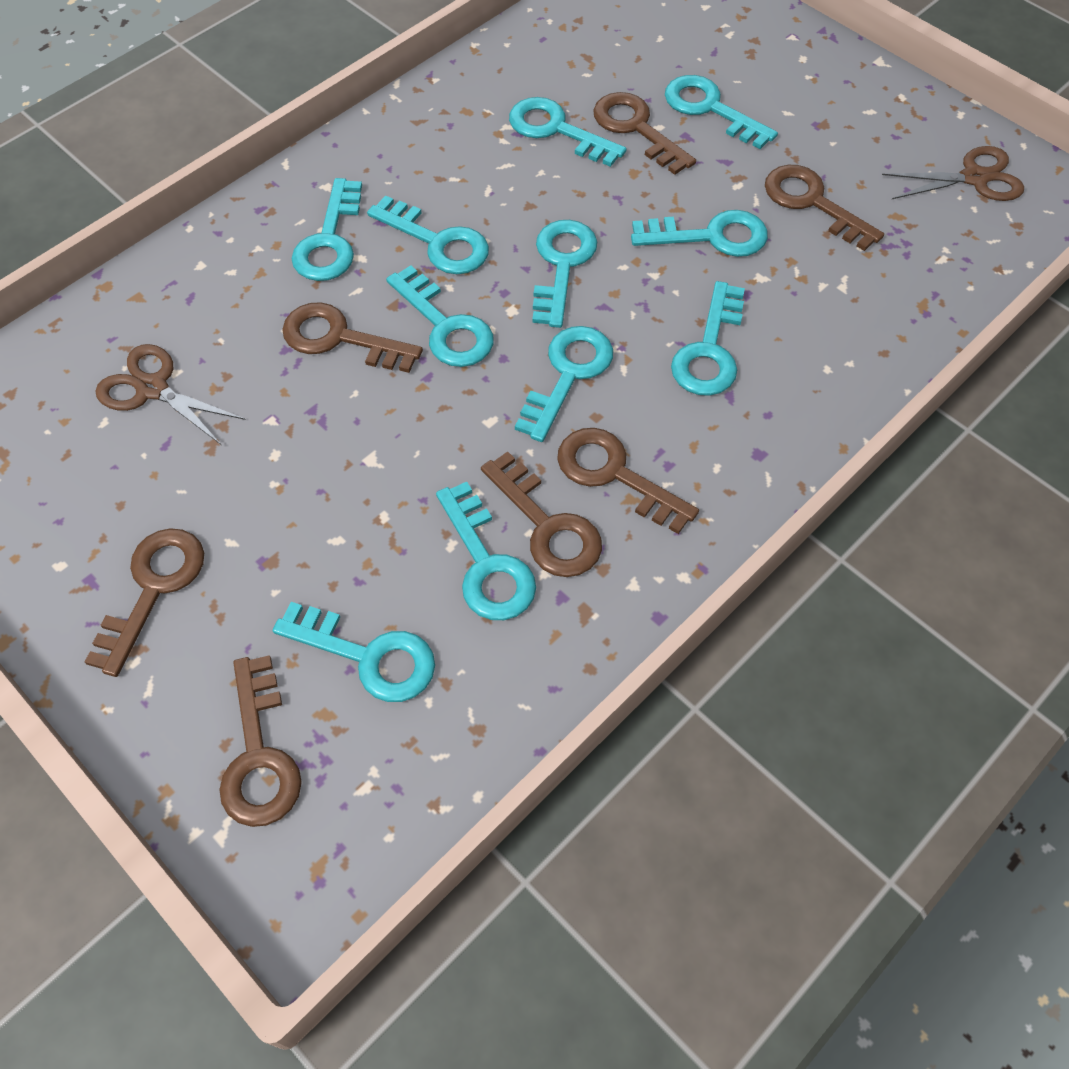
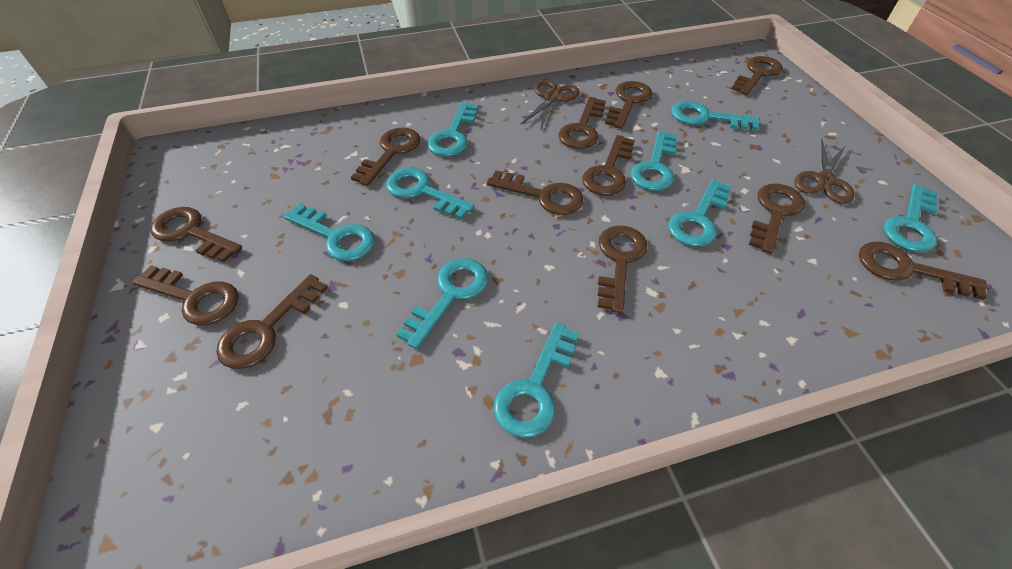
brown key: [85,528,204,677] [219,655,302,827] [282,302,423,373] [481,451,602,577] [557,428,699,534] [593,92,696,175] [765,165,884,251] = 7 -> [132,265,239,325] [151,207,242,262] [216,274,328,369] [351,128,420,186] [487,170,583,215] [558,97,606,149] [582,135,635,196] [598,226,647,313] [605,81,652,129] [732,56,783,95] [749,184,805,254] [859,242,987,300] = 12
turquoise key: [273,602,435,702] [291,178,362,281] [367,195,489,274] [386,265,494,367] [436,482,536,620] [509,97,627,167] [515,326,613,442] [532,220,597,328] [631,210,768,257] [665,75,778,149] [671,281,745,396] = 11 -> [283,204,375,261] [386,168,475,219] [396,258,489,349] [427,102,478,156] [494,323,579,438] [631,131,677,191] [668,179,732,247] [671,101,760,131] [883,184,938,252] = 9

